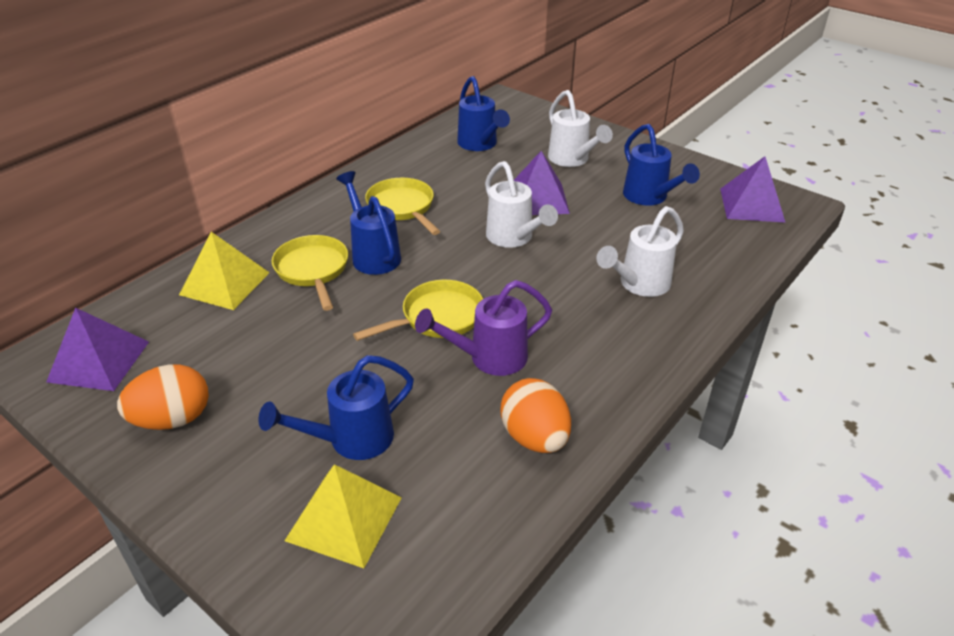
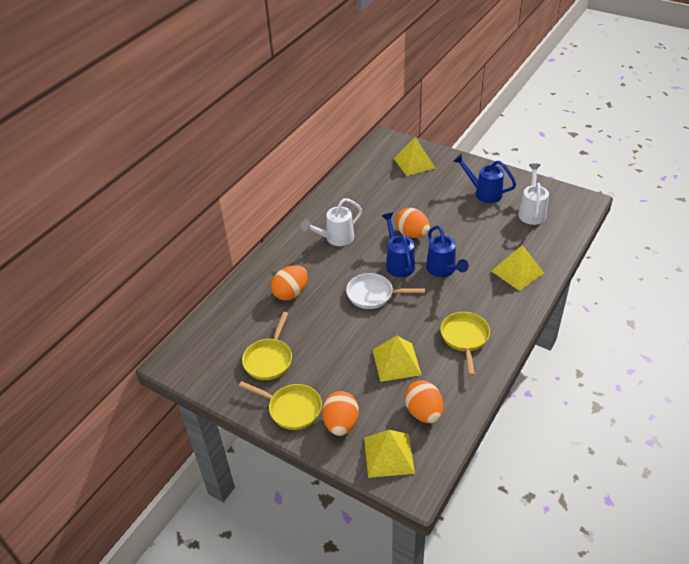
blue watering can: [258,355,414,460] [336,171,401,275] [457,76,510,151] [623,124,700,206] = 4 -> [382,213,415,277] [426,225,469,277] [453,154,516,203] = 3
orange egg: [117,364,209,430] [500,378,571,453] = 2 -> [271,265,308,301] [322,391,359,436] [396,208,430,238] [405,380,443,423] = 4
purple pyramid: [46,308,149,391] [514,151,570,215] [720,156,786,223] = 3 -> none = 0
purple watering can: [415,280,552,376] = 1 -> none = 0
white pan: none = 0 -> [346,273,425,309] = 1
white watering can: [485,161,558,248] [548,90,613,167] [596,206,684,297] = 3 -> [301,198,362,246] [518,163,549,225] = 2
yellow pyramid: [179,232,270,310] [285,464,402,568] = 2 -> [364,430,415,478] [373,336,421,382] [394,137,435,176] [491,245,544,291] = 4

